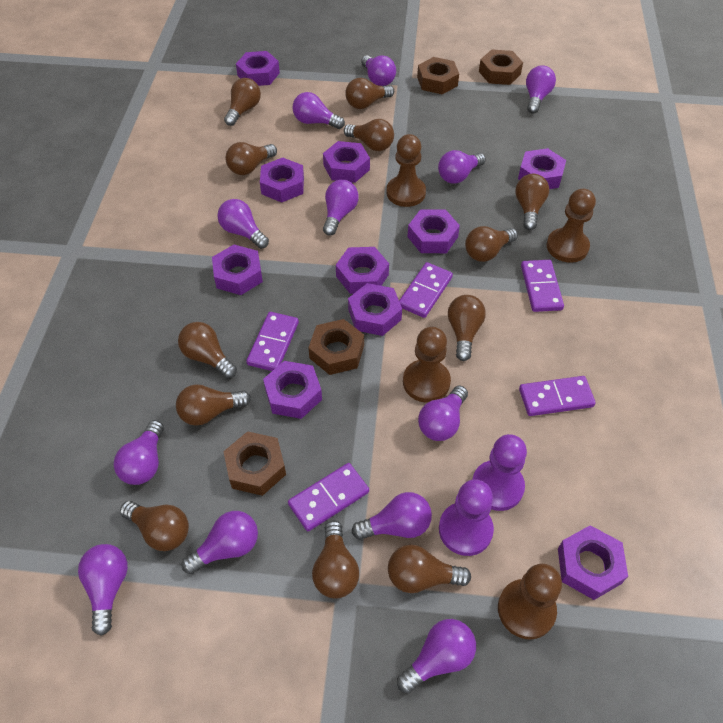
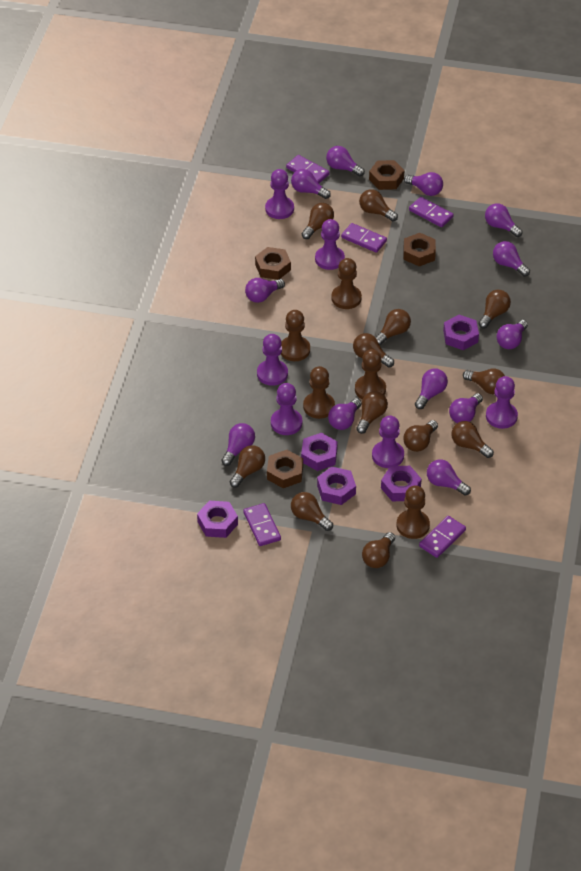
brown pawn: [387,134,426,207] [403,327,451,403] [498,564,562,640] [546,189,596,263] = 4 -> [281,310,310,361] [303,366,335,419] [331,258,362,309] [355,349,386,399] [397,485,430,539] = 5
purple nut: [212,245,263,295] [236,51,280,86] [260,157,304,202] [263,361,322,419] [323,141,370,183] [336,247,389,294] [348,283,402,336] [407,209,460,253] [518,148,566,189] [558,525,628,600] = 10 -> [197,501,238,538] [301,433,338,471] [317,467,356,505] [381,466,422,501] [443,315,479,350] = 5
purple pawn: [439,479,494,556] [472,434,527,511] = 2 -> [257,334,288,386] [265,169,294,219] [271,383,302,435] [315,219,345,270] [372,415,404,468] [486,376,518,429] = 6

